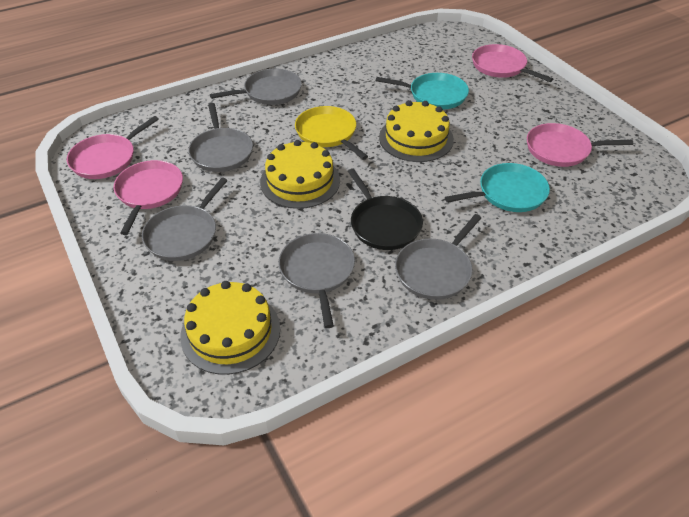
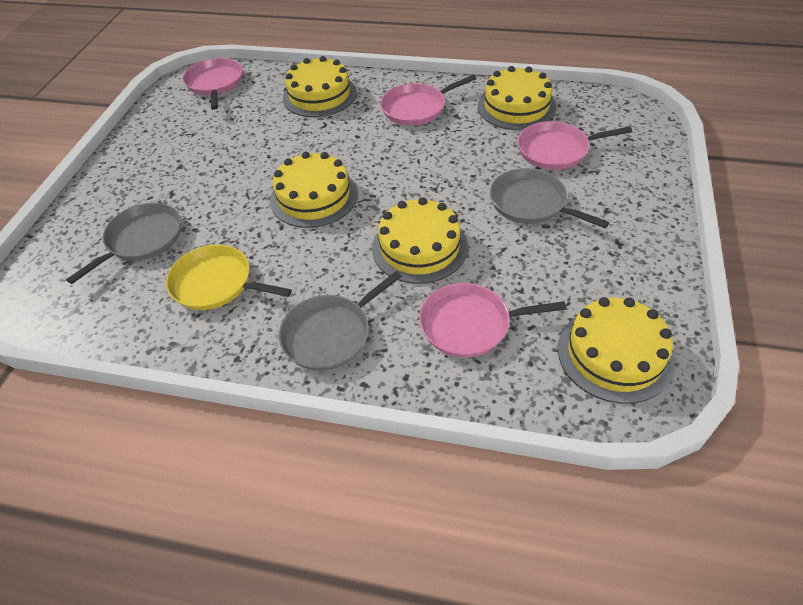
black pan: [348,169,423,250] = 1 -> none = 0
grey pan: [142,178,228,261] [188,103,253,172] [210,69,302,105] [278,233,355,328] [395,214,481,300] = 5 -> [66,203,181,284] [279,271,402,371] [490,168,609,228] = 3
turquoise pan: [376,73,469,109] [445,163,550,212] = 2 -> none = 0
yellow cake: [180,281,280,375] [260,140,340,209] [379,100,454,162] = 3 -> [270,152,358,228] [283,56,357,117] [372,197,468,284] [478,66,556,130] [558,297,674,404] = 5

